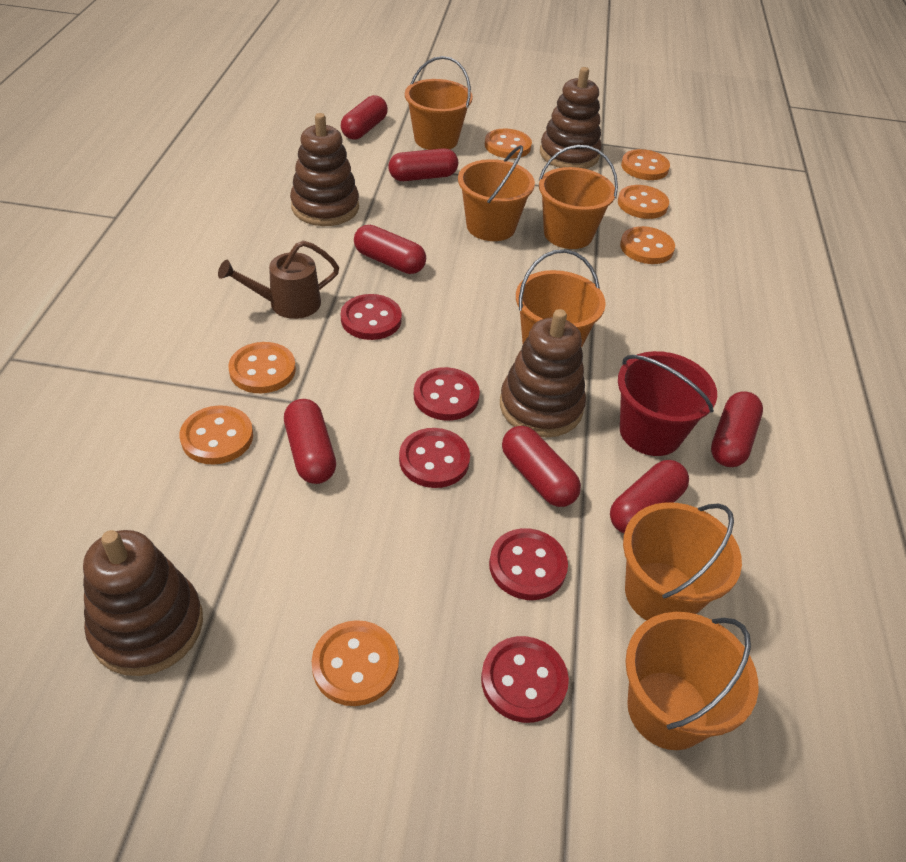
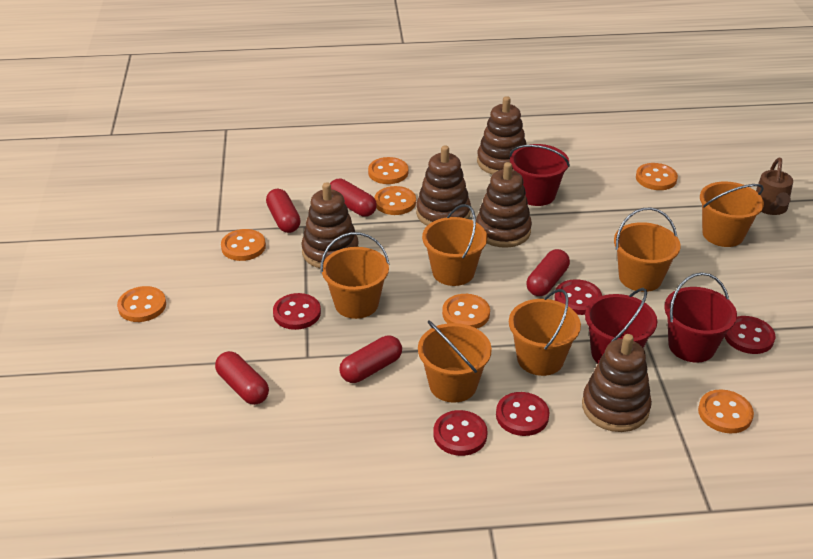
brown stacking toy: [83,530,203,676] [290,113,359,226] [500,309,586,438] [540,67,602,169] = 4 -> [301,182,359,268] [416,146,471,226] [476,162,532,248] [477,96,527,175] [582,334,652,432] = 5
red bucket: [618,351,717,456] = 1 -> [509,144,570,206] [585,288,657,363] [664,272,737,363] = 3
red capsule: [284,399,336,484] [341,95,388,140] [354,225,426,274] [388,148,458,181] [502,426,581,507] [610,460,689,533] [711,391,763,467] = 7 -> [215,351,269,405] [266,189,301,233] [330,179,377,217] [339,335,402,383] [527,249,570,296] = 5

